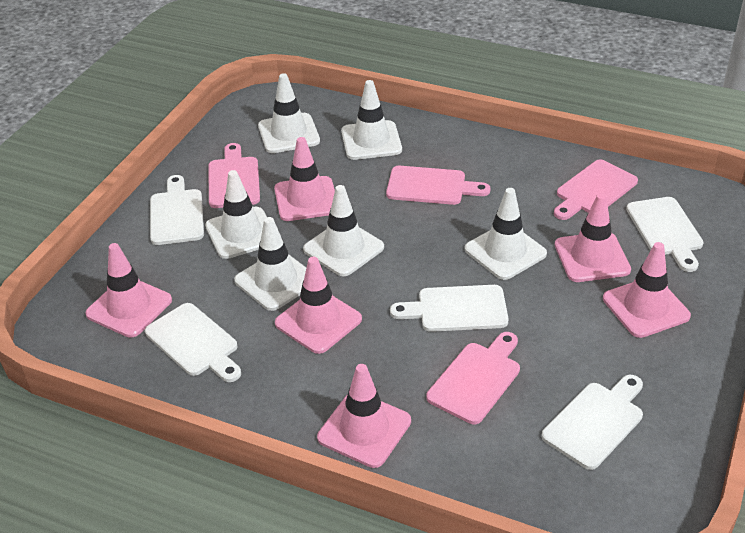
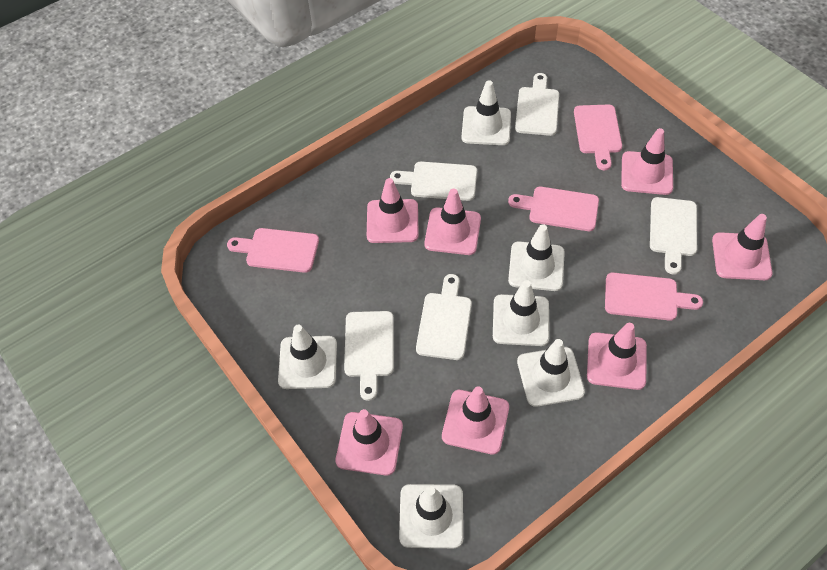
pink traffic cone: [85,243,172,338] [274,137,335,221] [275,257,362,354] [317,364,411,468] [555,193,631,282] [603,242,691,338] = 6 -> [336,409,403,475] [367,178,419,243] [424,188,481,255] [442,386,509,455] [587,323,647,390] [621,128,673,195] [712,214,772,280] = 7

